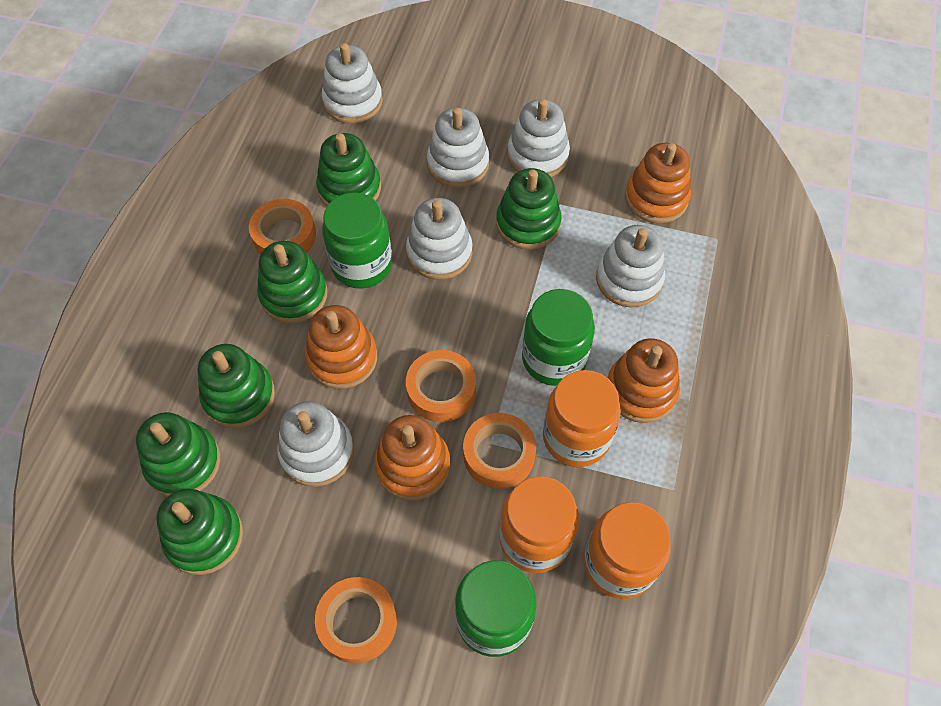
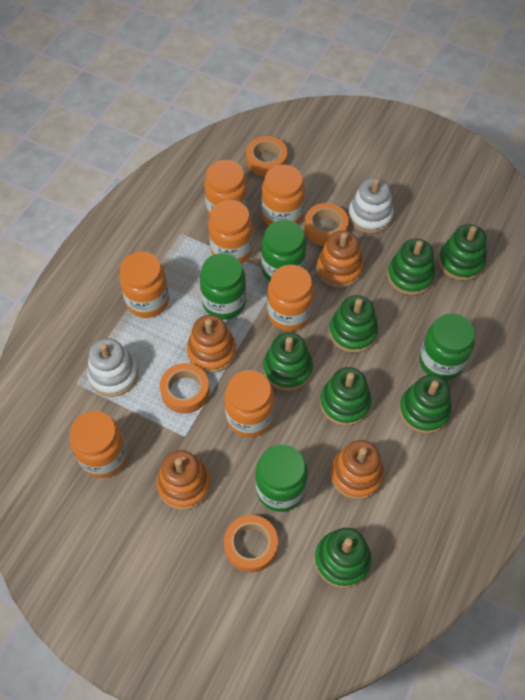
green jar: [322,192,392,289] [455,560,537,657] [522,289,595,386] = 3 -> [200,253,246,320] [255,445,308,512] [261,220,306,282] [419,313,475,380] = 4
green stacking toy: [136,412,221,497] [156,489,243,575] [198,344,275,428] [257,241,328,323] [316,133,381,206] [496,168,562,250] = 6 -> [263,332,313,391] [315,528,372,588] [320,367,371,426] [329,295,378,353] [387,238,435,295] [399,375,452,434] [438,224,487,281] = 7
orange jar: [499,476,579,573] [543,370,621,467] [584,502,671,599] = 3 -> [70,411,128,478] [119,252,169,318] [204,160,248,217] [208,200,253,263] [224,370,274,437] [262,165,305,225] [267,265,314,331] = 7
white stacking toy: [277,401,354,487] [322,43,383,124] [406,198,473,280] [427,107,489,188] [507,99,570,177] [596,225,665,307] = 6 -> [87,338,138,397] [348,178,394,234] = 2

